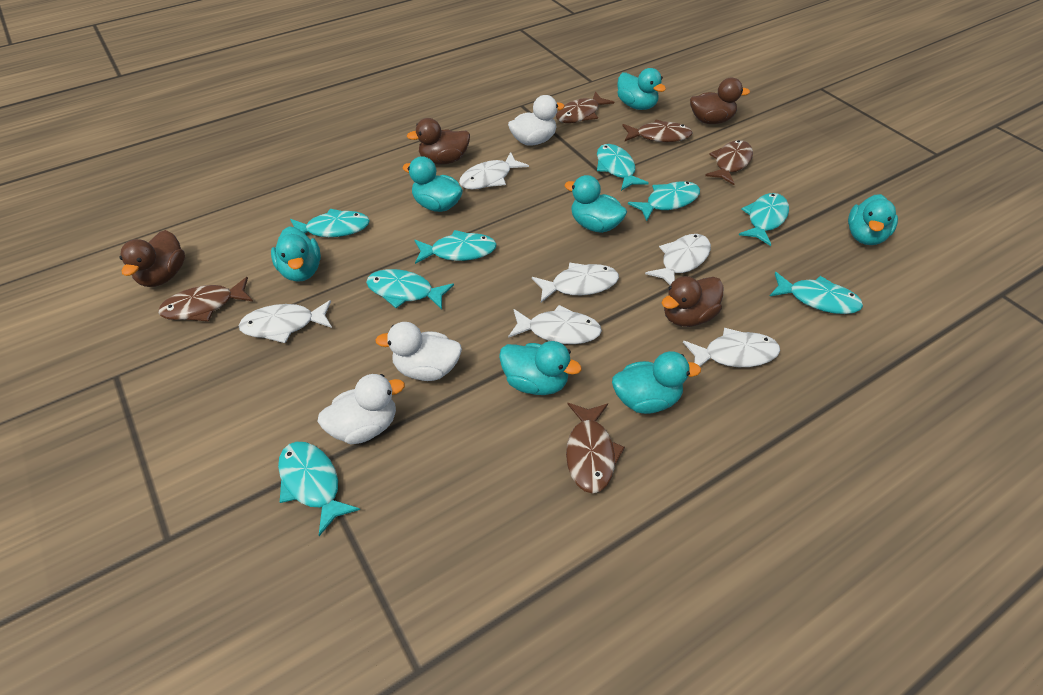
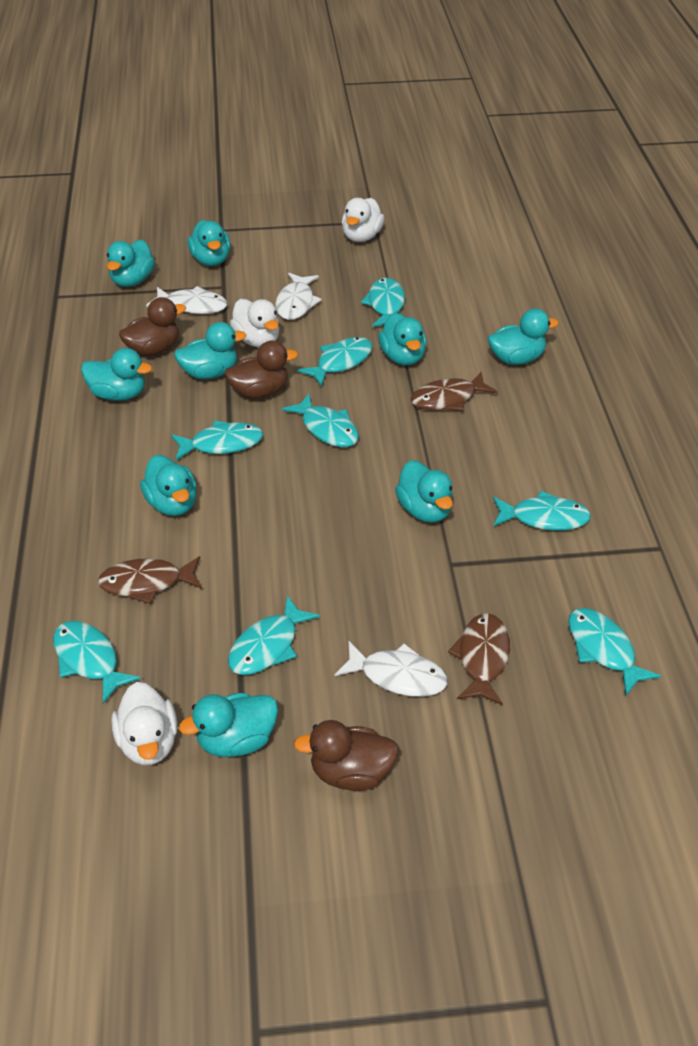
brown duck: [119,230,185,287] [406,118,470,164] [662,276,724,327] [690,78,750,124] = 4 -> [119,297,186,356] [225,340,298,399] [294,720,399,791] = 3
brown fish: [158,277,253,321] [556,91,614,123] [566,403,625,494] [622,120,693,142] [705,140,753,185] = 5 -> [98,556,202,604] [411,372,498,411] [448,613,510,706] = 3
turquoise duck: [271,226,321,282] [402,156,463,212] [499,341,582,395] [564,175,627,233] [612,351,701,414] [617,68,666,110] [848,194,898,245] = 7 -> [81,348,152,401] [107,240,155,287] [140,455,197,516] [174,322,246,379] [179,693,278,757] [187,220,230,266] [378,313,427,365] [395,460,453,523] [488,308,559,365] = 9
white fish: [239,300,332,343] [459,152,529,189] [508,305,602,344] [532,262,619,302] [645,234,711,285] [683,328,780,367] = 6 -> [146,286,227,314] [275,273,322,320] [335,640,448,697] = 3

